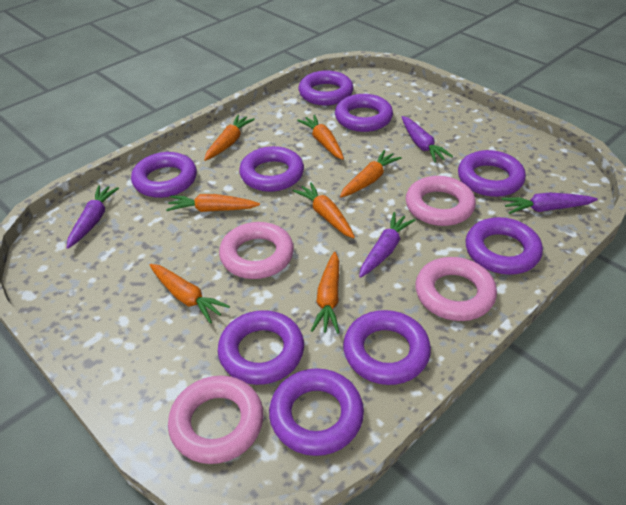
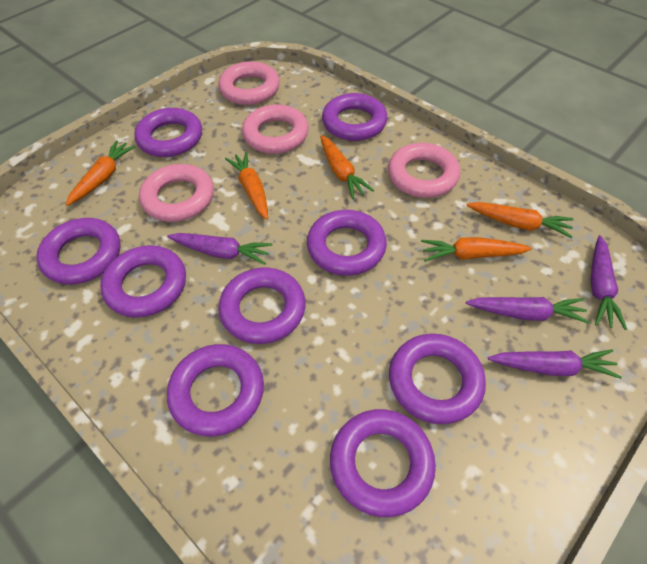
orange carrot: [150,264,230,324] [166,194,260,212] [204,115,255,161] [293,182,355,238] [297,115,344,160] [311,252,340,333] [340,150,402,198] = 7 -> [66,140,136,206] [225,151,268,220] [320,135,374,199] [421,237,532,262] [466,202,574,238] = 5

